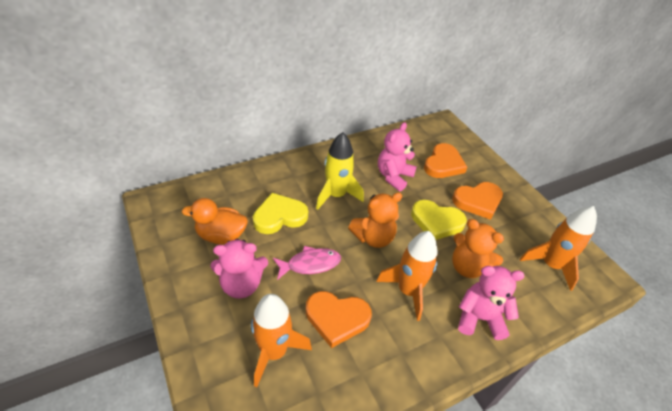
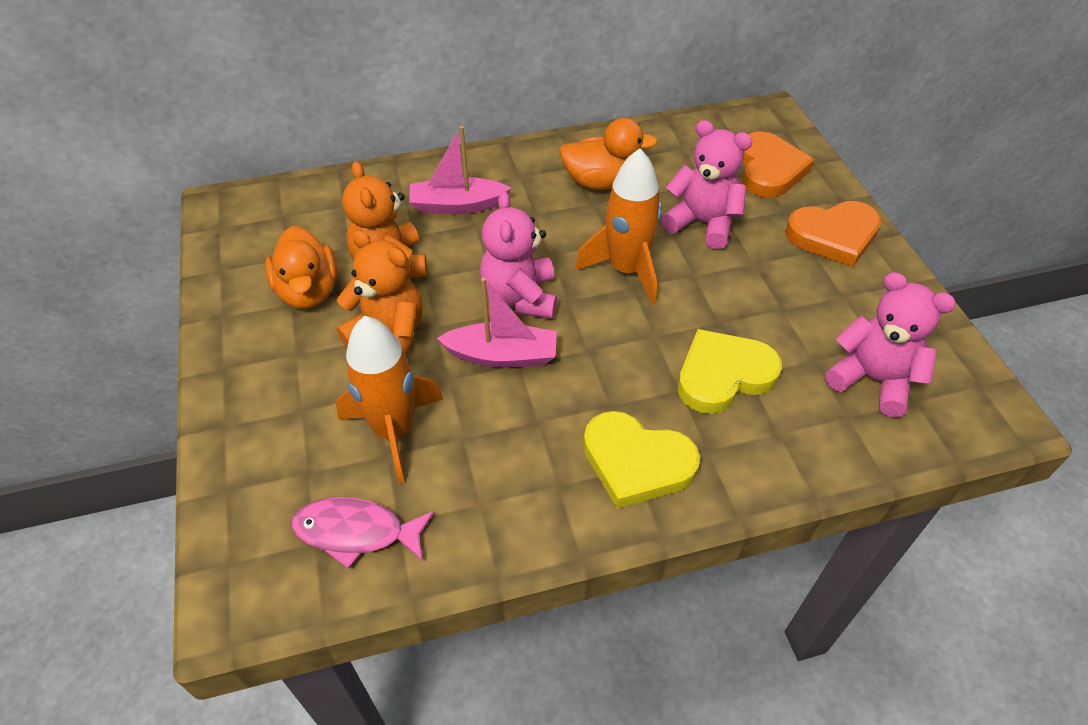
orange duck: [182,198,248,245] = 1 -> [265,226,338,309] [559,118,658,190] = 2
orange heart: [306,291,372,348] [424,143,467,178] [452,182,503,220] = 3 -> [742,131,814,198] [785,201,881,267] = 2
orange rocket: [251,294,312,387] [376,231,438,321] [520,206,597,291] = 3 -> [336,316,443,483] [575,148,662,305] = 2
pink boat: none = 0 -> [409,126,511,214] [437,277,557,368] = 2
yellow rocket: [316,132,364,210] = 1 -> none = 0

